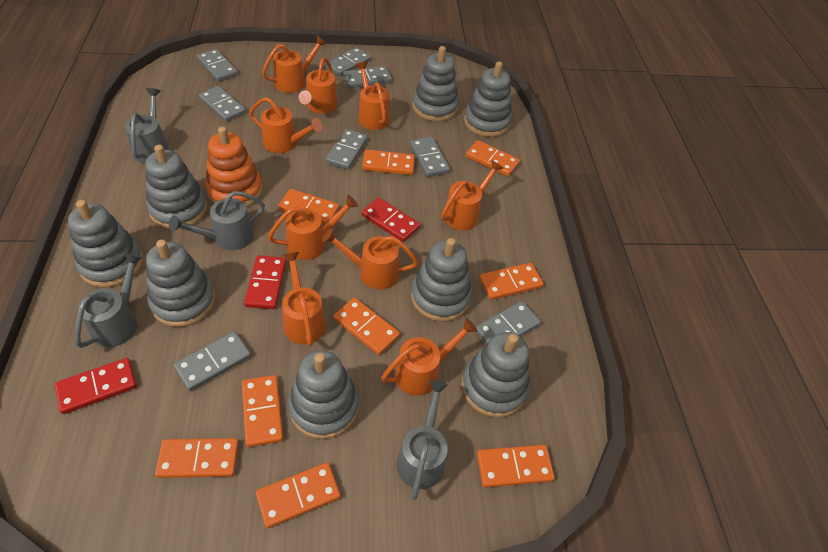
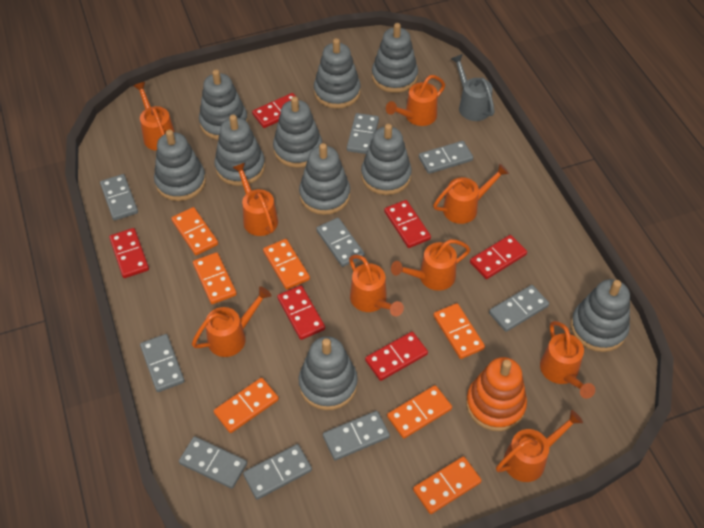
grey domino: [174,331,251,391] [197,49,238,82] [199,86,246,122] [325,47,371,76] [326,129,368,169] [343,66,392,88] [410,137,450,177] [476,301,541,344] = 8 -> [100,174,138,221] [140,334,185,392] [179,436,247,489] [243,444,312,500] [316,218,365,267] [323,411,390,460] [347,113,379,154] [419,141,473,174] [489,285,549,332] = 9
grey stacking toy: [68,200,143,288] [145,145,208,229] [146,240,216,327] [288,350,359,439] [411,238,472,322] [412,46,459,122] [461,332,530,418] [464,61,512,137] = 8 -> [154,130,206,201] [199,69,248,140] [214,115,265,186] [273,96,322,168] [298,336,358,410] [299,143,350,215] [314,38,361,109] [361,124,412,195] [372,23,418,93] [571,279,630,352] = 10
grey watering can: [74,253,143,348] [125,88,169,163] [169,191,265,250] [397,380,448,500] = 4 -> [451,54,495,121] = 1
orange domino: [155,438,239,478] [242,375,283,447] [256,462,340,528] [278,189,339,225] [333,298,400,355] [362,149,415,175] [466,140,520,176] [477,445,554,487] [479,263,544,300] = 9 -> [171,207,218,255] [193,252,237,304] [214,378,279,433] [263,239,310,290] [387,385,452,439] [413,456,482,514] [433,303,485,359] = 7
red domino: [55,358,137,414] [244,255,286,309] [361,198,420,242] = 3 -> [109,228,149,278] [252,93,299,128] [277,285,325,340] [365,332,428,381] [384,200,431,248] [470,235,527,279] = 6

